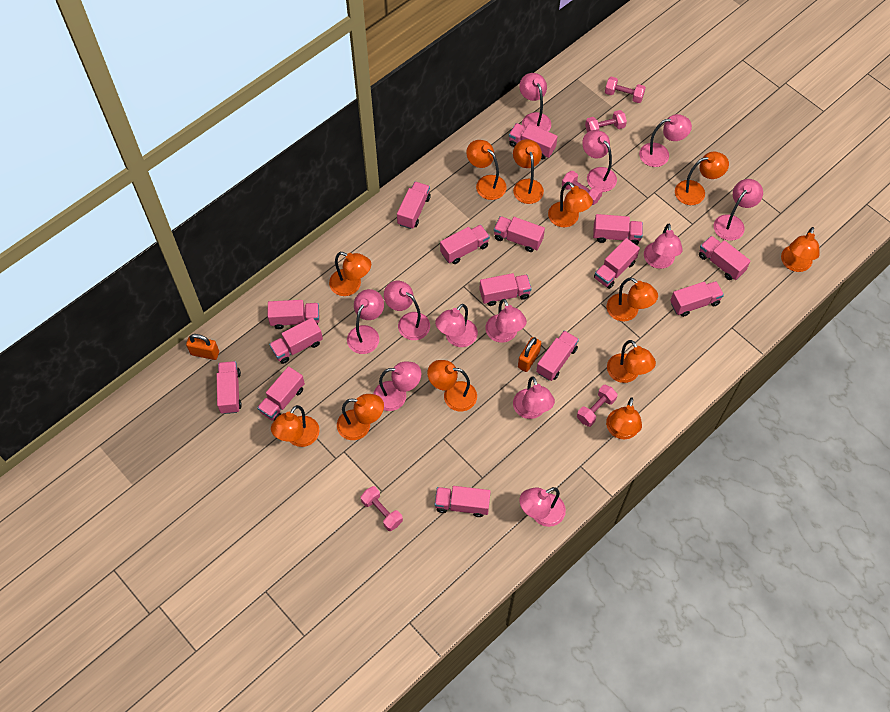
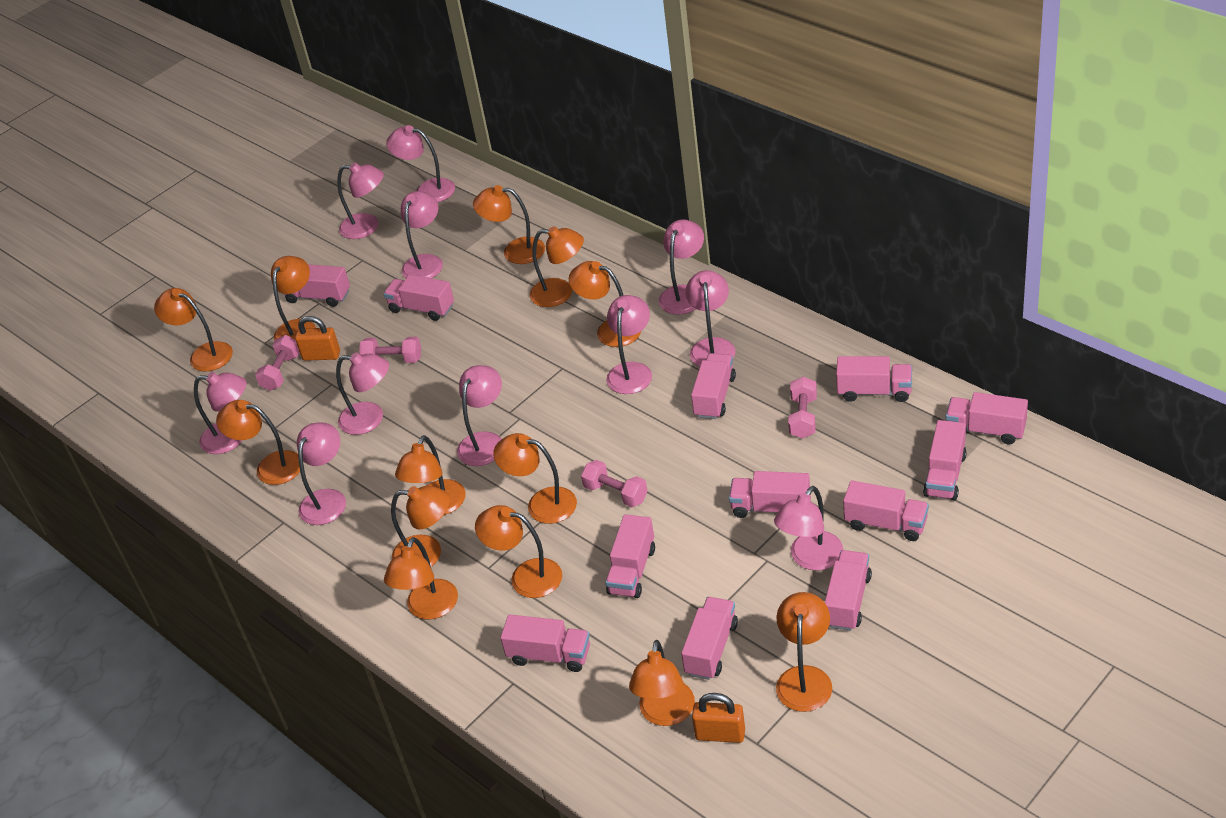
orange lamp: [271,405,320,447] [329,252,371,296] [337,394,384,440] [427,360,477,411] [466,140,507,200] [513,139,544,204] [548,182,593,227] [606,277,658,322] [606,397,642,439] [607,340,656,383] [675,152,729,205] [781,227,820,272] = 12 -> [154,288,233,371] [216,400,300,485] [271,256,316,341] [384,537,458,619] [391,486,450,567] [395,435,466,515] [473,185,545,264] [475,505,562,598] [493,433,577,524] [530,226,584,307] [569,261,641,347] [629,640,695,726] [776,592,832,712] = 13
pink dumbbell: [361,486,403,531] [562,171,603,205] [577,385,617,427] [585,110,627,133] [605,76,646,103] = 5 -> [255,335,300,391] [359,337,421,363] [581,460,648,507] [788,377,817,439] = 4
pink lamp: [347,289,384,354] [373,361,421,411] [384,281,430,340] [435,304,478,347] [486,299,527,343] [513,377,555,419] [519,73,551,132] [519,487,566,527] [582,130,617,192] [639,114,692,167] [644,224,683,269] [714,179,763,241] = 12 -> [194,372,246,454] [297,422,346,525] [336,352,389,435] [337,162,384,239] [386,125,455,202] [401,191,443,278] [457,365,502,466] [606,295,652,394] [659,219,704,315] [685,270,736,367] [774,486,843,571] = 11
pink truck: [217,361,242,414] [257,366,305,421] [268,300,319,329] [269,317,323,364] [397,182,431,229] [435,486,491,517] [440,225,490,264] [479,273,532,306] [494,216,545,252] [509,123,558,159] [536,331,579,381] [593,214,643,245] [594,238,640,289] [670,281,724,317] [699,236,750,280] = 15 -> [284,264,350,307] [384,275,454,321] [500,615,590,672] [605,514,655,598] [681,597,738,680] [691,353,736,419] [729,471,810,518] [825,550,872,631] [836,356,912,402] [843,480,929,541] [923,420,967,500] [946,392,1028,444] = 12

